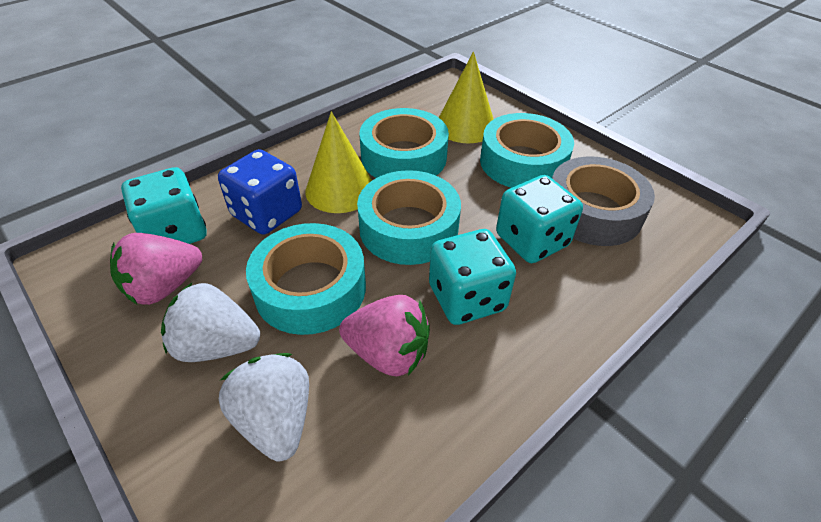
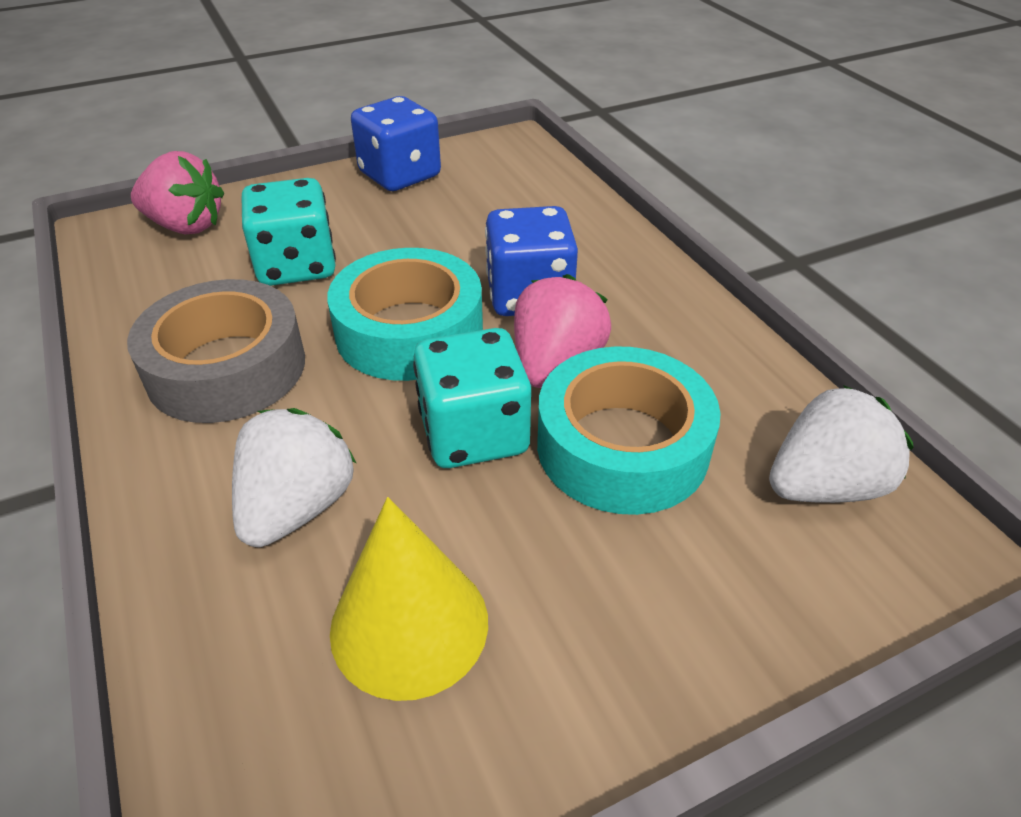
blue dice: [218,149,302,235] = 1 -> [351,96,441,191] [485,206,578,316] = 2
turquoise dice: [121,167,207,244] [429,229,516,325] [496,175,583,263] = 3 -> [242,178,336,286] [413,328,531,468] = 2
turquoise tape: [246,223,366,335] [357,170,461,265] [359,108,449,178] [480,113,574,188] = 4 -> [327,248,483,381] [537,346,721,515] = 2
yellow cone: [305,112,372,213] [439,52,494,143] = 2 -> [330,497,488,701] = 1

